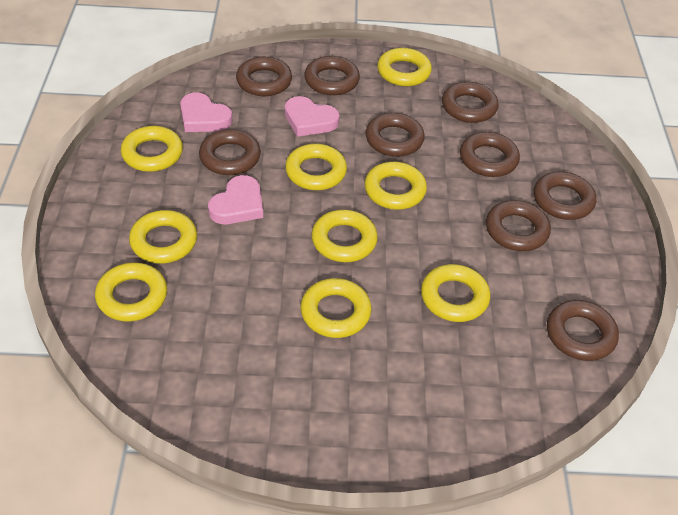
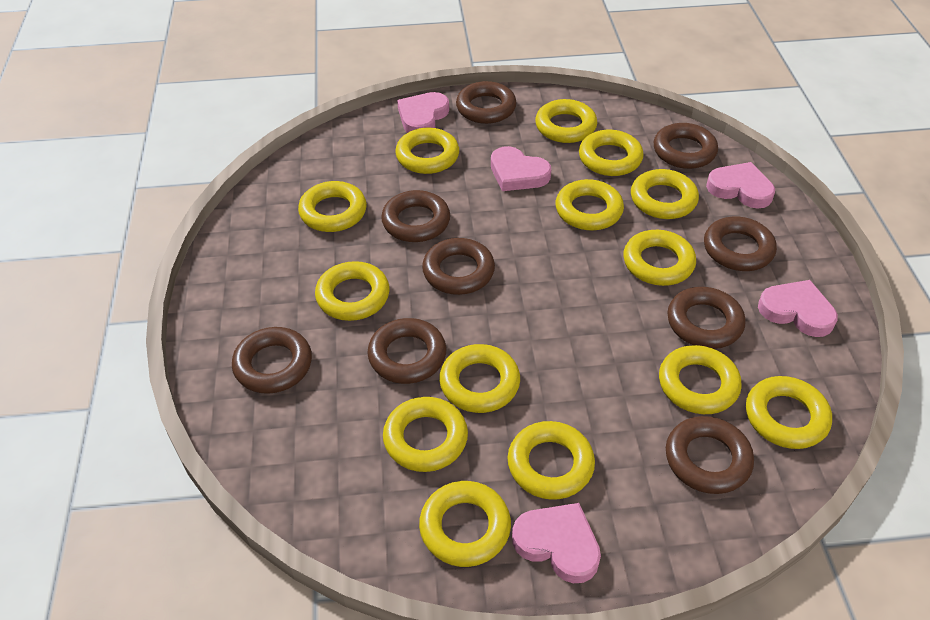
pink heart: [180,92,232,132] [208,175,263,224] [285,96,339,137] = 3 -> [397,92,449,133] [491,146,551,191] [512,503,601,583] [706,162,775,209] [758,280,838,337] = 5
yellow ring: [95,263,167,321] [121,126,183,172] [129,210,197,264] [285,144,347,190] [300,278,372,338] [311,210,378,262] [364,162,427,210] [377,48,432,86] [421,264,490,322] = 9 -> [298,181,367,232] [315,261,390,321] [383,397,468,472] [395,128,459,174] [419,481,511,567] [439,344,520,413] [508,421,595,500] [535,99,597,143] [556,179,624,230] [579,130,643,176] [623,230,696,286] [631,169,699,219] [659,345,742,414] [746,376,832,449] = 14

